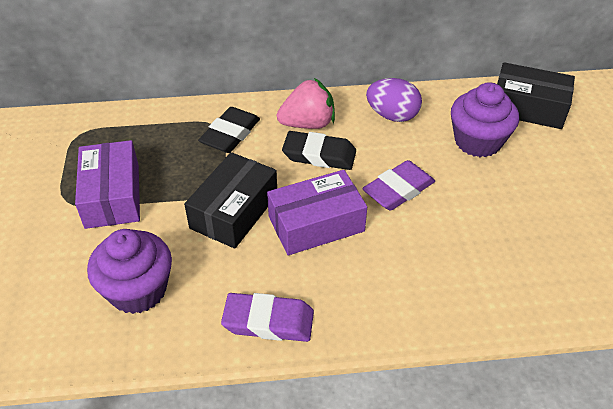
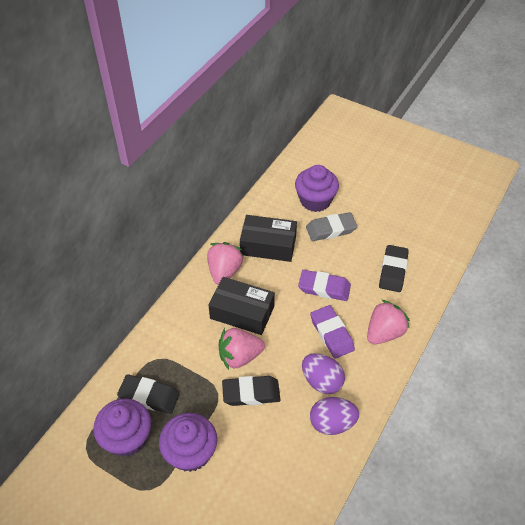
black eraser: [198,107,260,153] [282,131,356,170] = 2 -> [117,374,180,414] [222,376,280,406] [379,245,409,292] = 3
grey eraser: none = 0 -> [306,212,357,241] = 1
pink strawberry: [277,78,335,129] = 1 -> [207,242,243,285] [219,328,265,370] [367,300,410,344] = 3
purple box: [75,140,140,229] [267,170,367,255] = 2 -> none = 0
purple cupcake: [87,229,172,314] [451,82,519,157] = 2 -> [93,398,151,457] [159,413,217,472] [295,165,339,212] = 3
purple egg: [366,78,422,122] = 1 -> [302,353,345,394] [310,397,359,435] = 2

